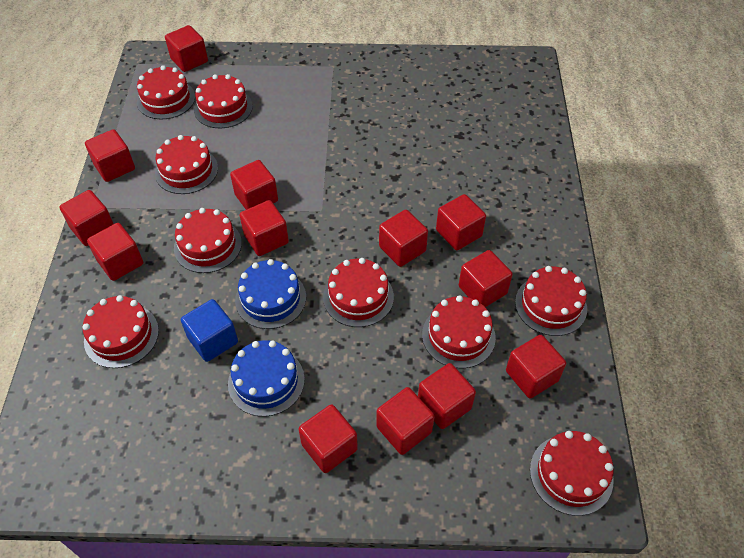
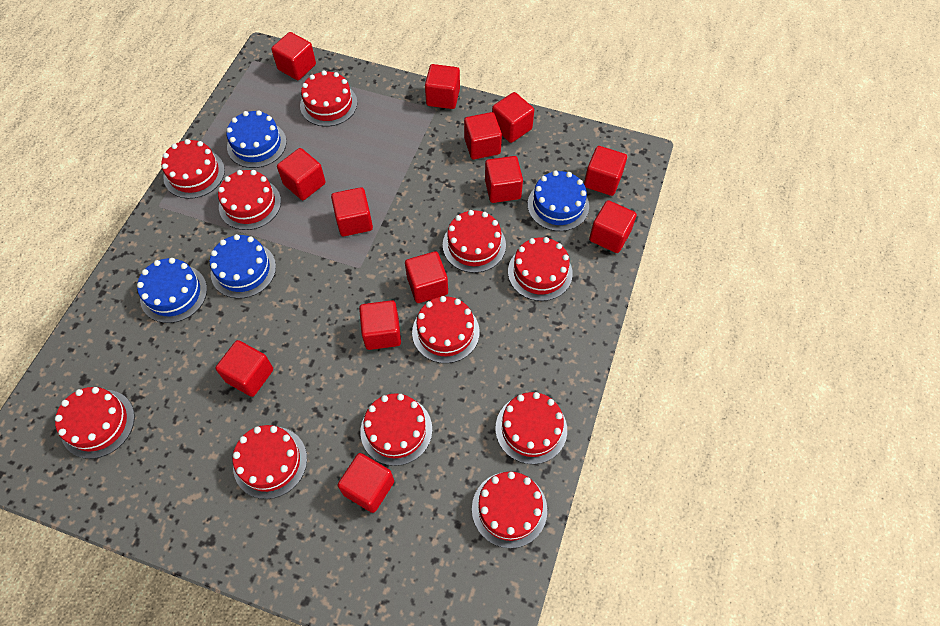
blue cake: [228,340,305,417] [235,259,306,329] = 2 -> [137,258,207,323] [210,234,276,299] [226,110,286,168] [528,170,589,231] = 4
blue cube: [181,299,238,362] = 1 -> none = 0
red cake: [83,295,159,368] [137,65,195,119] [155,135,218,194] [174,208,242,273] [194,74,253,128] [323,258,394,327] [422,295,496,369] [515,266,587,336] [530,431,614,516] = 9 -> [55,387,135,459] [161,139,225,199] [218,170,281,230] [233,425,307,499] [300,70,357,126] [360,393,432,466] [412,296,480,363] [443,210,506,273] [472,472,547,548] [495,392,567,464] [508,237,573,301] = 11

